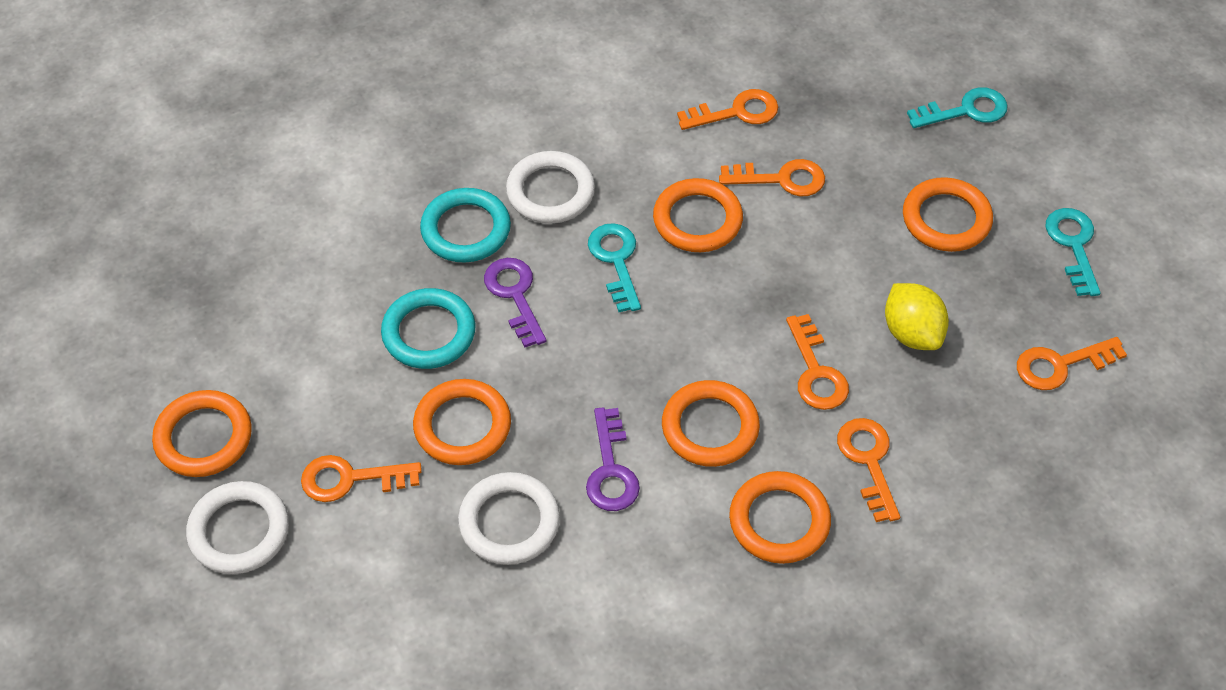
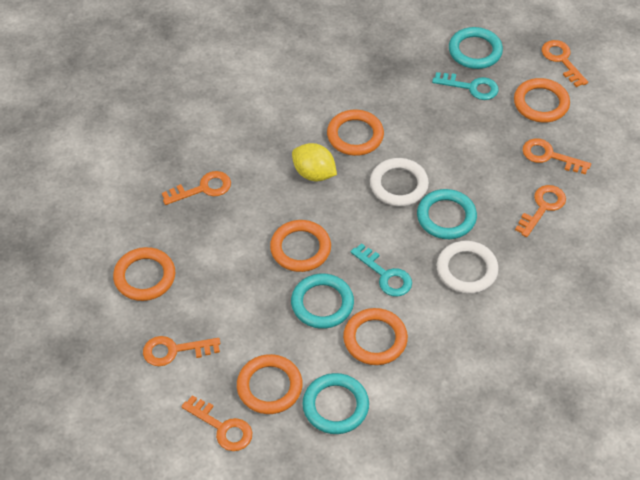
purple key: [484,258,547,347] [586,407,640,511] = 2 -> none = 0
turquoise key: [588,223,641,312] [907,87,1008,128] [1045,208,1101,296] = 3 -> [350,243,412,297] [432,72,499,100] = 2
turquoise ring: [381,288,476,369] [420,188,511,263] = 2 -> [291,273,354,329] [302,373,369,434] [417,189,477,239] [449,27,503,69] = 4
white ring: [186,481,289,574] [458,472,560,565] [506,151,595,223] = 3 -> [370,158,429,206] [437,241,499,294] = 2

